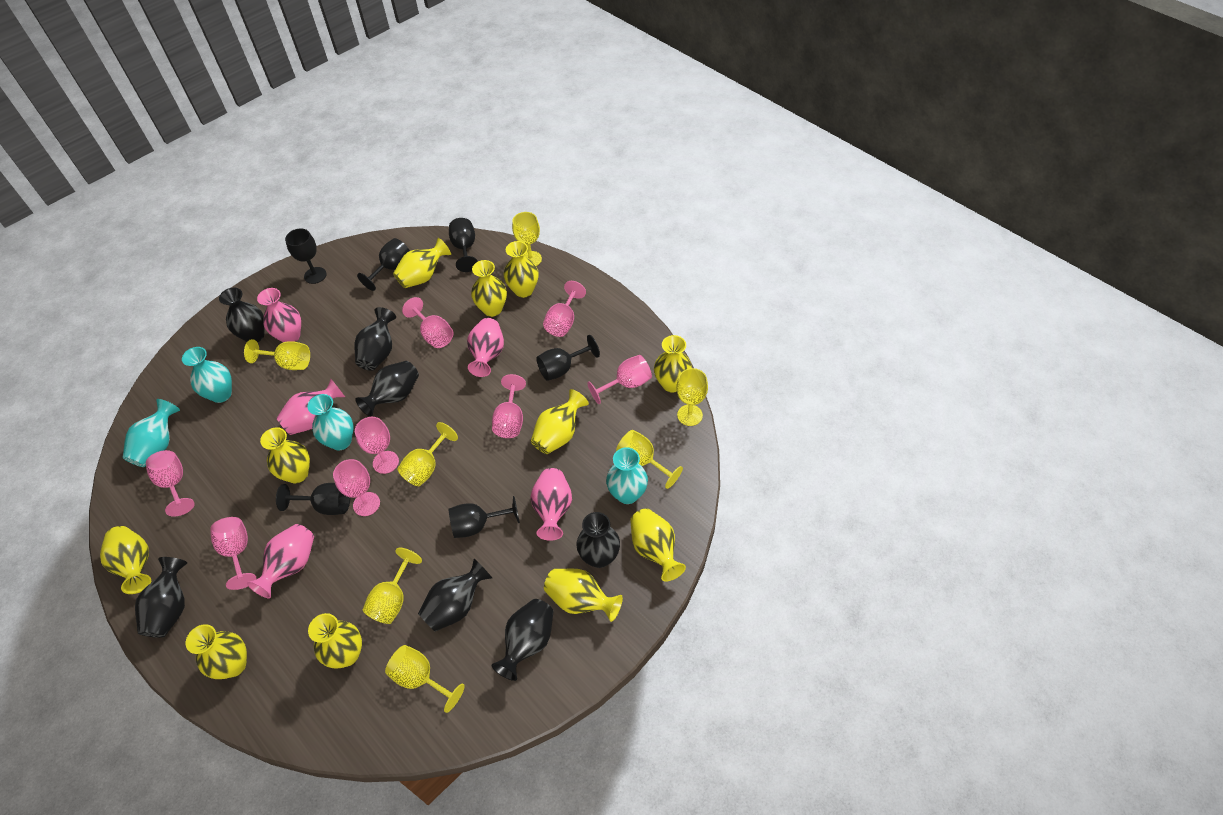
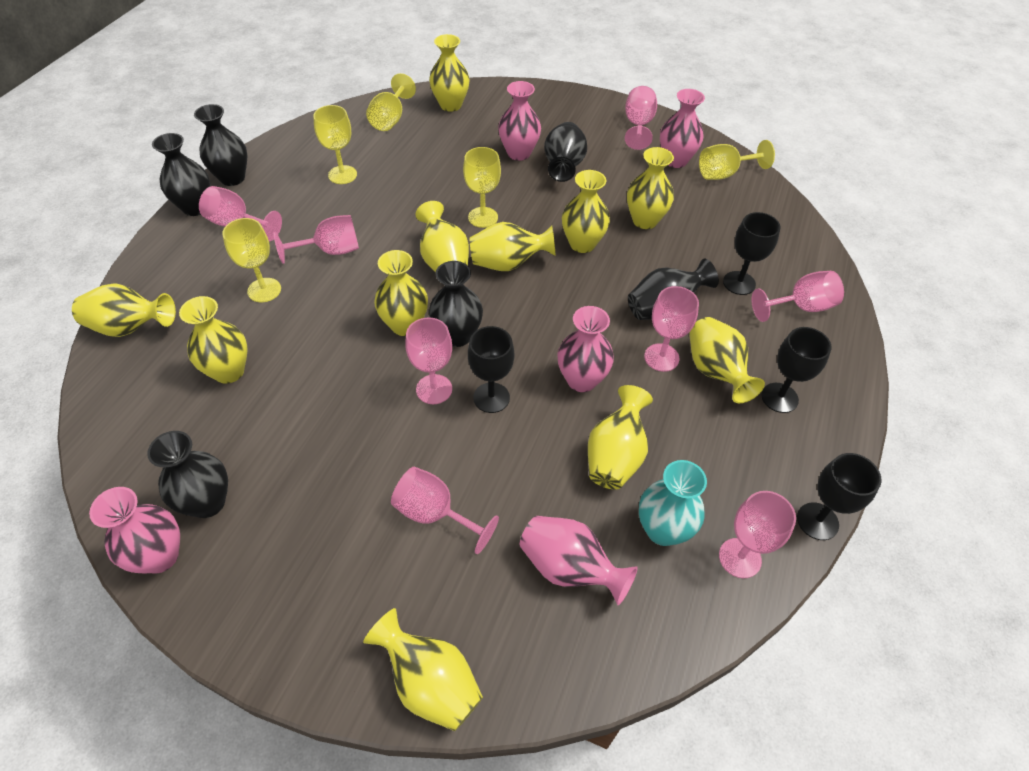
black goblet: [276,483,350,515] [285,229,327,284] [357,238,410,291] [448,496,520,538] [449,218,478,272] [536,335,600,381] = 6 -> [468,326,514,413] [723,212,781,295] [761,327,832,413] [797,453,882,540] = 4
black vase: [135,557,187,638] [219,288,265,342] [355,307,396,371] [355,361,419,417] [418,559,492,632] [492,599,553,681] [576,512,620,568] = 7 -> [147,431,228,518] [152,133,210,216] [194,104,247,186] [429,261,483,347] [544,122,587,182] [628,259,719,320] = 6
turquoise vase: [122,399,180,467] [182,347,232,403] [308,394,353,450] [606,447,648,504] = 4 -> [639,460,707,546] = 1
yellow goblet: [244,339,310,370] [363,548,422,624] [385,645,465,713] [397,422,458,486] [512,212,542,266] [616,430,683,489] [676,368,708,426] = 7 -> [222,218,281,302] [313,105,357,184] [366,73,416,131] [463,147,501,228] [699,140,775,180] = 5

